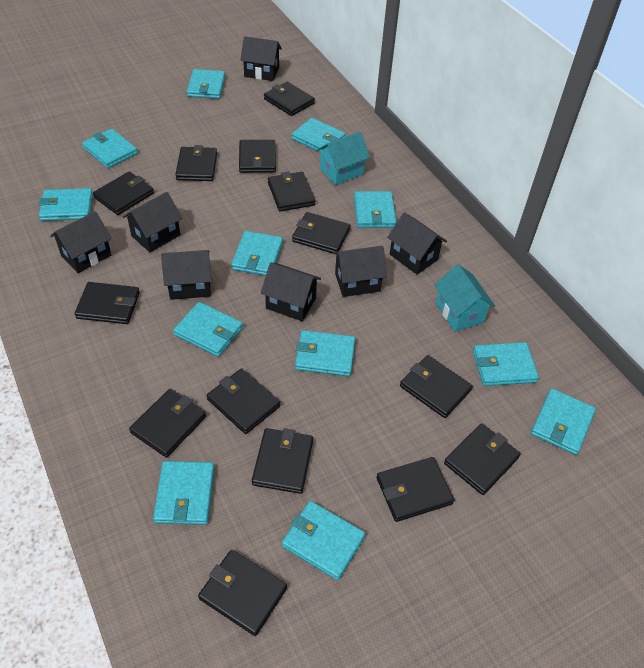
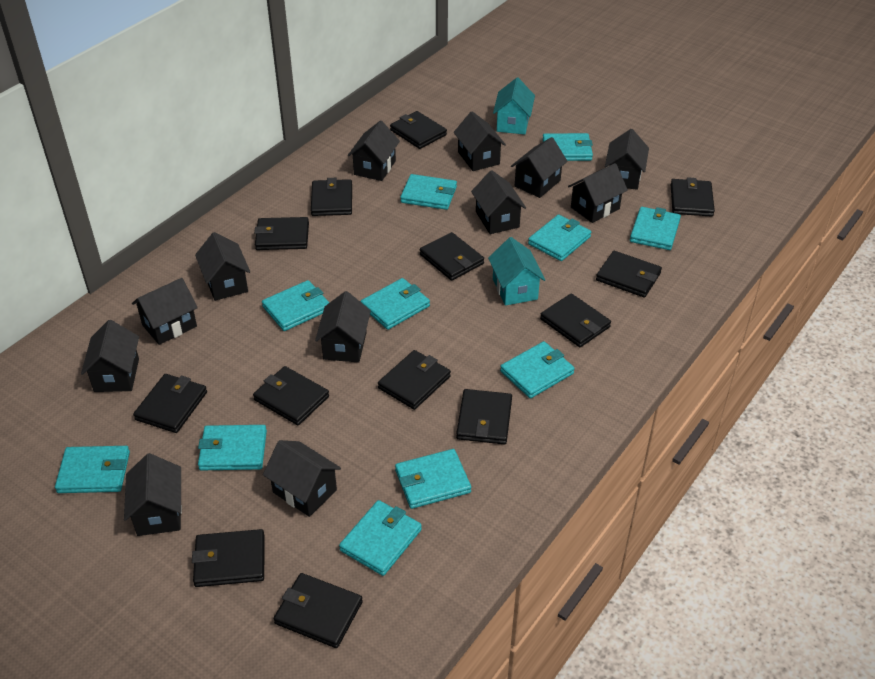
black house: [50,211,112,273] [123,192,182,252] [161,250,212,300] [240,36,282,81] [261,263,321,321] [333,246,387,297] [387,212,447,275] = 7 -> [81,320,139,392] [124,453,182,536] [132,278,198,345] [195,232,250,301] [263,440,341,517] [315,291,371,363] [348,120,400,181] [453,111,506,171] [471,170,526,234] [511,137,568,198] [568,163,628,223] [605,129,649,190] = 12
black wallet: [75,282,140,324] [93,171,154,215] [129,389,206,458] [175,145,217,181] [198,550,287,636] [207,368,280,434] [239,140,276,173] [252,428,313,494] [264,82,315,116] [268,172,316,212] [292,212,351,253] [376,457,454,522] [400,355,473,418] [444,423,521,495] = 14 -> [133,374,207,433] [192,529,265,587] [253,366,329,425] [254,217,309,250] [274,573,363,648] [311,178,352,216] [378,350,451,410] [390,111,447,149] [420,232,484,281] [456,389,512,444] [540,293,611,347] [596,251,662,298] [671,177,715,217] = 13
turquoise wallet: [39,188,93,221] [82,129,138,168] [153,461,214,525] [173,302,243,357] [187,69,225,99] [231,231,283,276] [282,501,365,580] [292,118,346,153] [295,330,355,376] [354,191,397,228] [473,342,539,386] [531,388,596,455] = 12 -> [55,446,130,493] [198,425,267,470] [262,280,329,331] [339,500,422,576] [361,278,430,330] [395,449,471,509] [400,174,457,210] [500,341,575,398] [528,214,591,261] [543,133,593,161] [630,207,681,250] = 11

